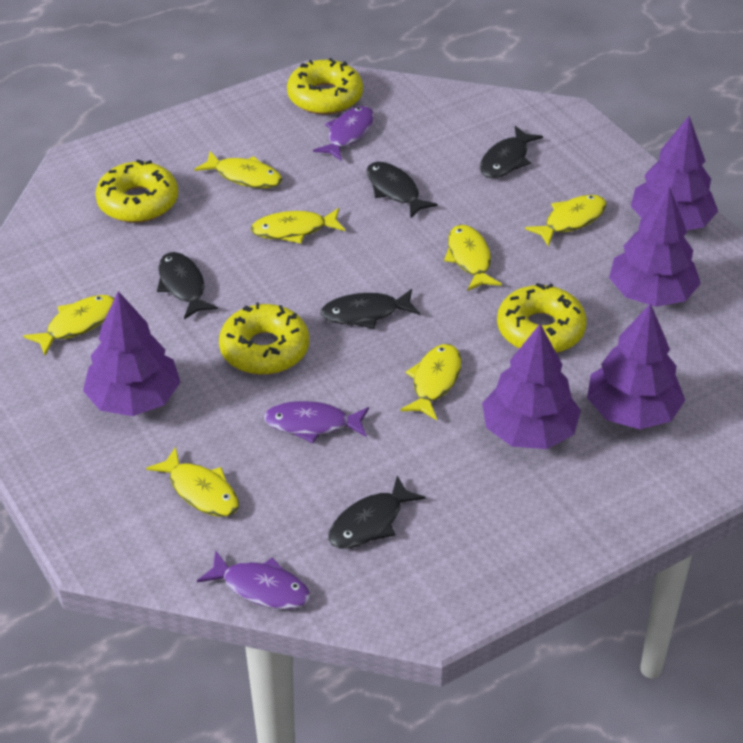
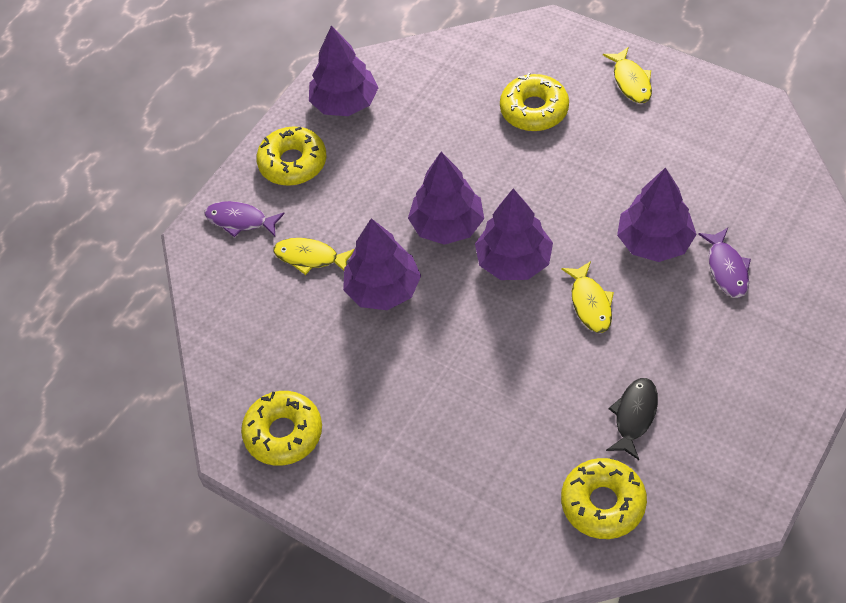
black fish: [157,252,218,319] [320,289,420,329] [328,476,426,549] [366,162,438,218] [480,126,543,178] = 5 -> [606,378,658,460] = 1
purple fish: [197,550,311,609] [264,401,369,443] [313,106,374,161] = 3 -> [204,201,285,237] [698,228,751,298] = 2
yellow fish: [23,295,115,355] [146,447,239,517] [194,151,282,188] [251,208,345,244] [400,344,461,420] [444,225,502,291] [525,195,606,246] = 7 -> [273,238,354,275] [561,261,614,333] [603,47,652,103] = 3

